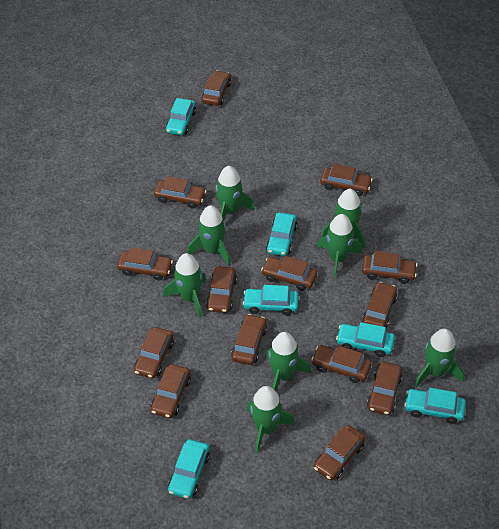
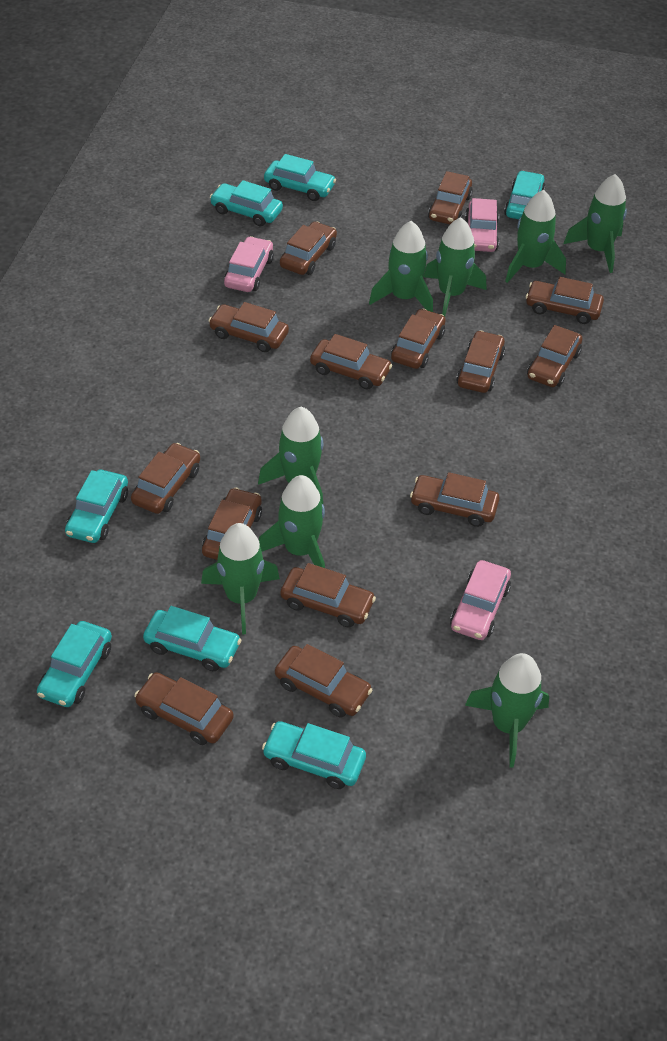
pink car: none = 0 -> [224,236,274,292] [450,560,511,640] [465,198,499,252] = 3
turquoise car: [166,98,196,135] [168,439,210,499] [243,285,299,315] [266,212,297,256] [336,322,395,357] [404,388,466,424] = 6 -> [37,621,112,707] [65,470,128,543] [143,606,241,671] [210,180,283,226] [262,721,366,789] [264,154,336,201] [504,171,545,219] = 7

